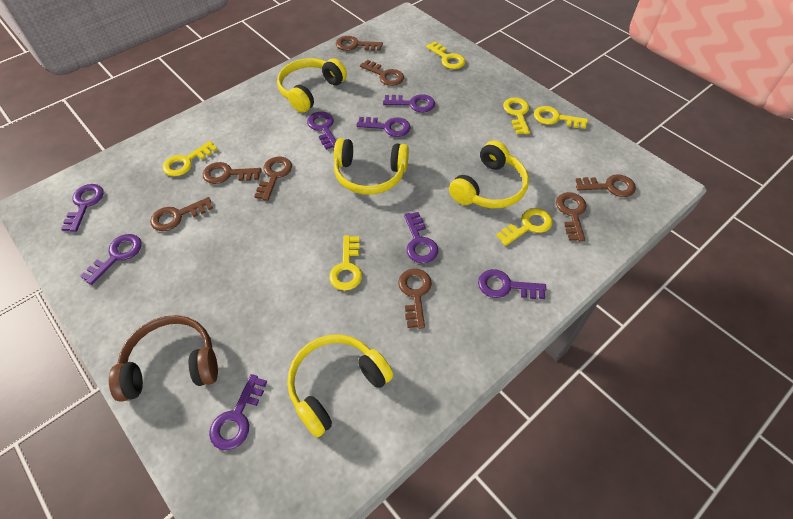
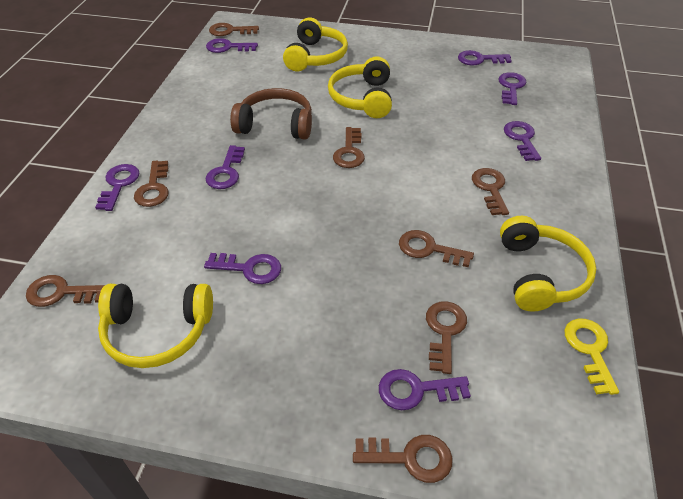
yellow key: [163,141,217,176] [329,235,362,291] [426,41,466,69] [496,208,552,246] [503,97,530,134] [534,106,588,129] = 6 -> [564,318,619,395] = 1

